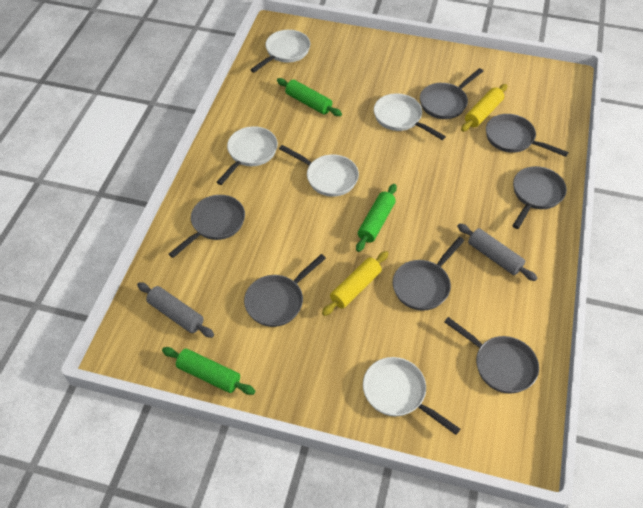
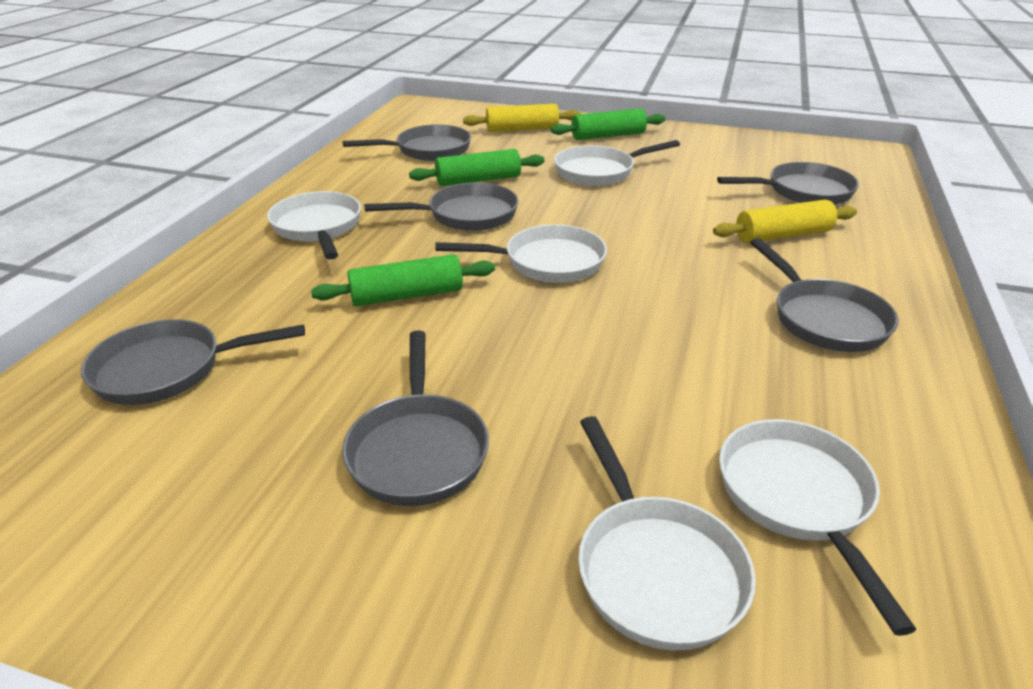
grey pan: [169,195,245,258] [244,254,326,327] [393,237,465,311] [420,68,483,119] [444,317,539,394] [486,114,569,157] [512,166,567,229] = 7 -> [81,319,305,405] [342,330,489,506] [343,124,471,161] [364,182,518,231] [717,162,859,205] [750,238,898,352] = 6
grey rolling pin: [137,282,214,338] [457,223,537,281] = 2 -> none = 0

